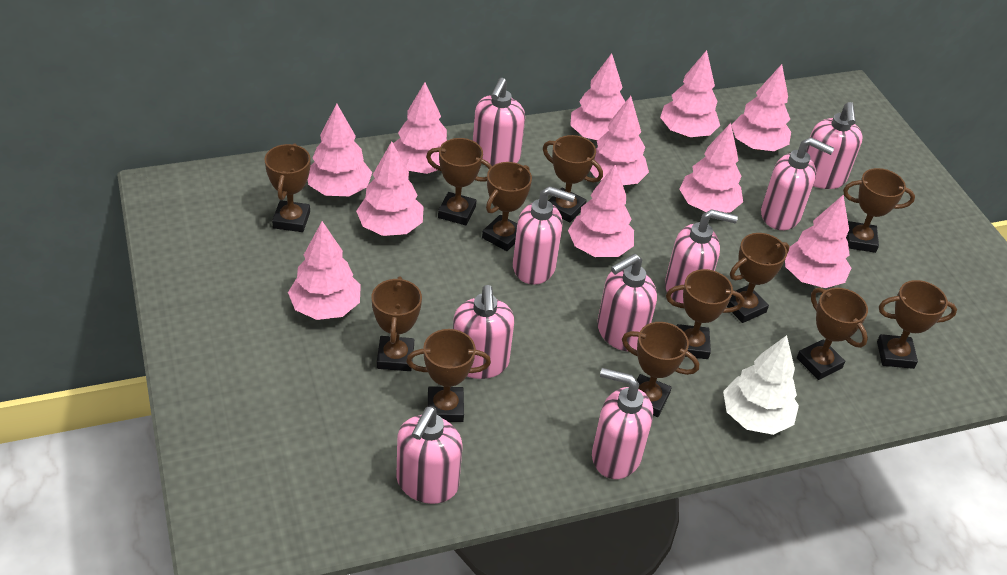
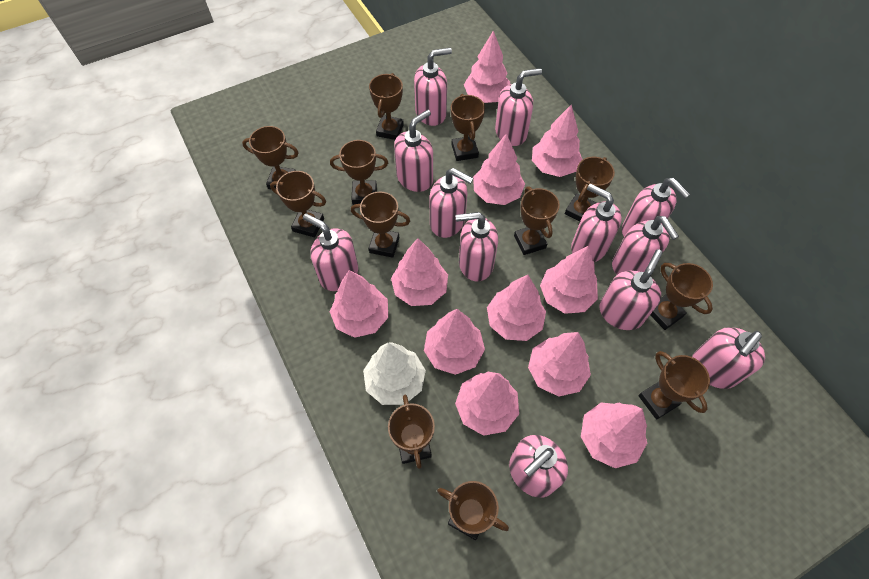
pink soap dispenser: [396,406,462,504] [453,285,514,379] [473,78,525,166] [513,186,575,285] [592,368,653,479] [597,254,657,351] [665,209,738,303] [761,137,834,230] [806,102,863,189] = 9 -> [303,213,358,291] [394,110,433,192] [414,48,452,126] [430,168,473,238] [455,212,498,282] [495,68,542,146] [509,435,568,498] [571,184,622,262] [600,249,663,330] [612,216,679,275] [622,178,690,237] [692,327,765,389] = 12

